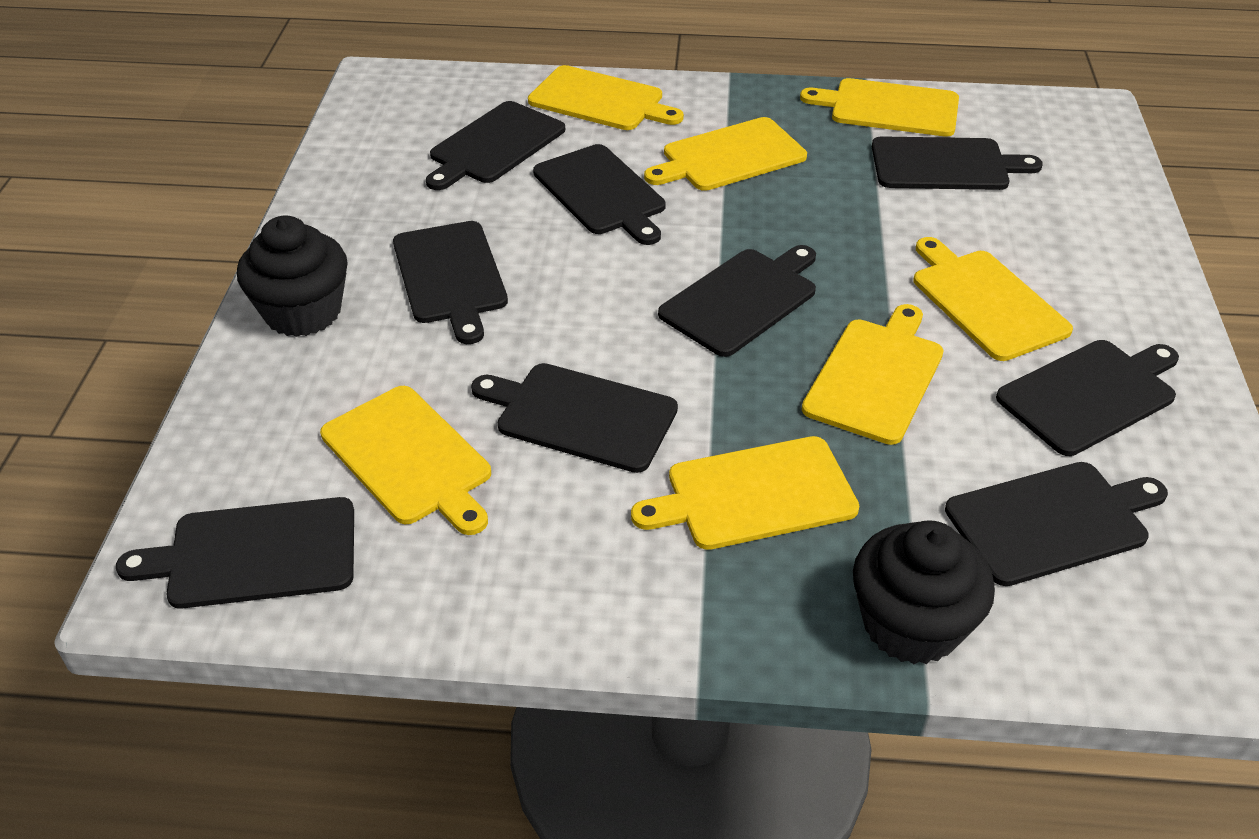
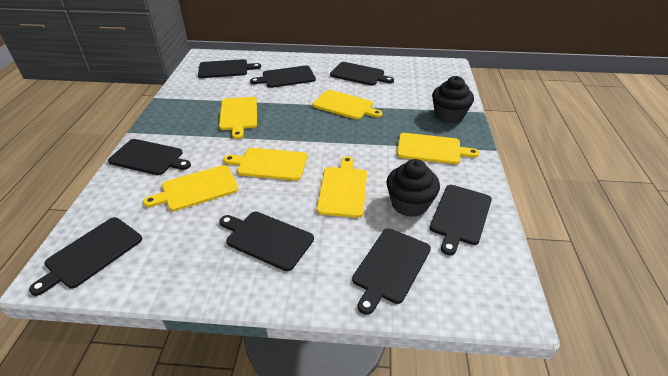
black cutting board: [116,497,354,609] [393,221,508,344] [426,101,565,190] [471,363,678,473] [533,144,666,245] [658,245,816,357] [872,136,1043,190] [945,462,1168,586] [996,340,1179,456] = 9 -> [29,217,142,296] [108,139,191,175] [198,59,261,78] [219,212,314,271] [250,65,316,88] [330,62,394,86] [352,228,431,315] [430,185,492,255] = 8
yellow cutting board: [320,386,491,535] [528,65,684,130] [631,436,859,550] [644,117,807,191] [800,78,959,137] [802,304,943,445] [913,237,1073,361] = 7 -> [143,165,238,211] [219,97,257,139] [223,148,307,181] [312,90,383,120] [317,156,367,218] [397,133,479,164] = 6

